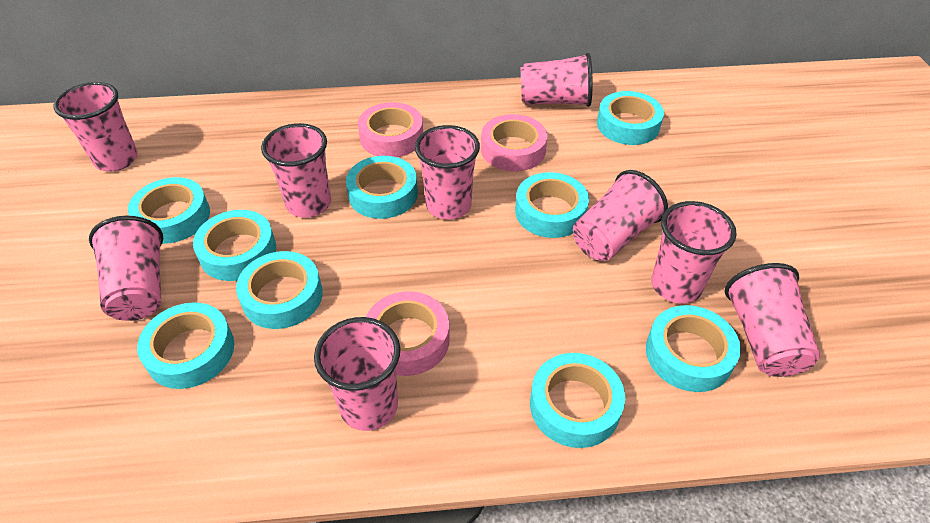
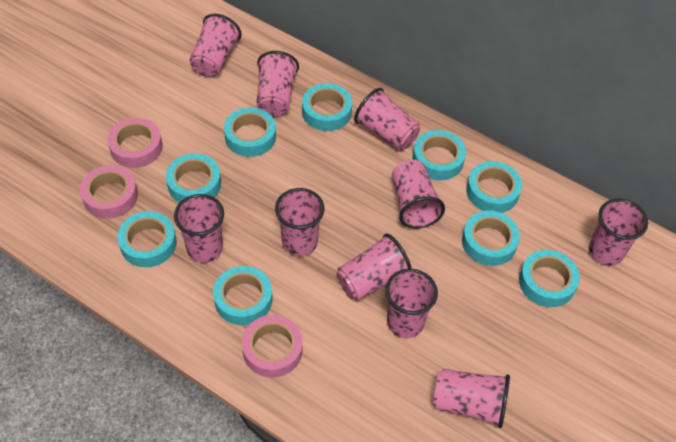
pink cup: [54,82,138,172] [89,216,163,321] [261,123,331,217] [314,317,400,431] [415,125,480,219] [520,53,593,107] [573,170,668,261] [651,201,737,304] [725,263,820,377] = 9 -> [174,194,224,263] [189,14,242,77] [256,51,299,116] [275,188,324,256] [337,234,412,301] [354,88,420,151] [385,269,438,338] [392,160,445,229] [433,369,510,428] [589,198,648,266] = 10

